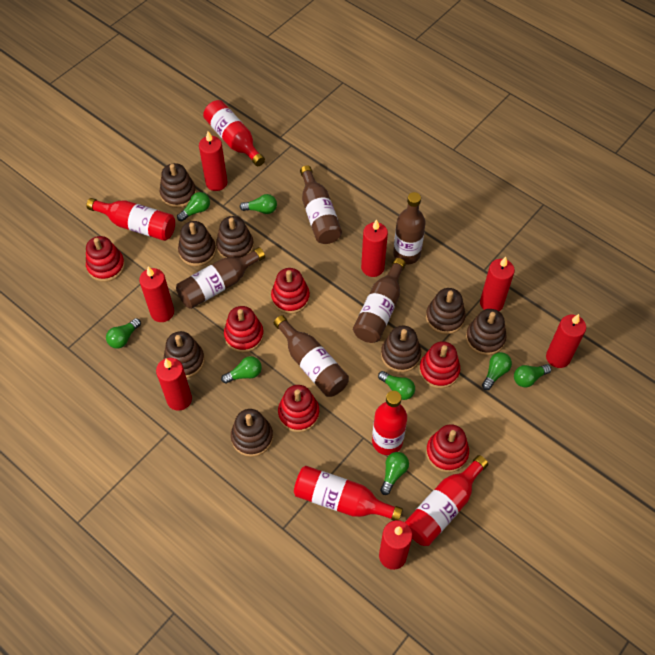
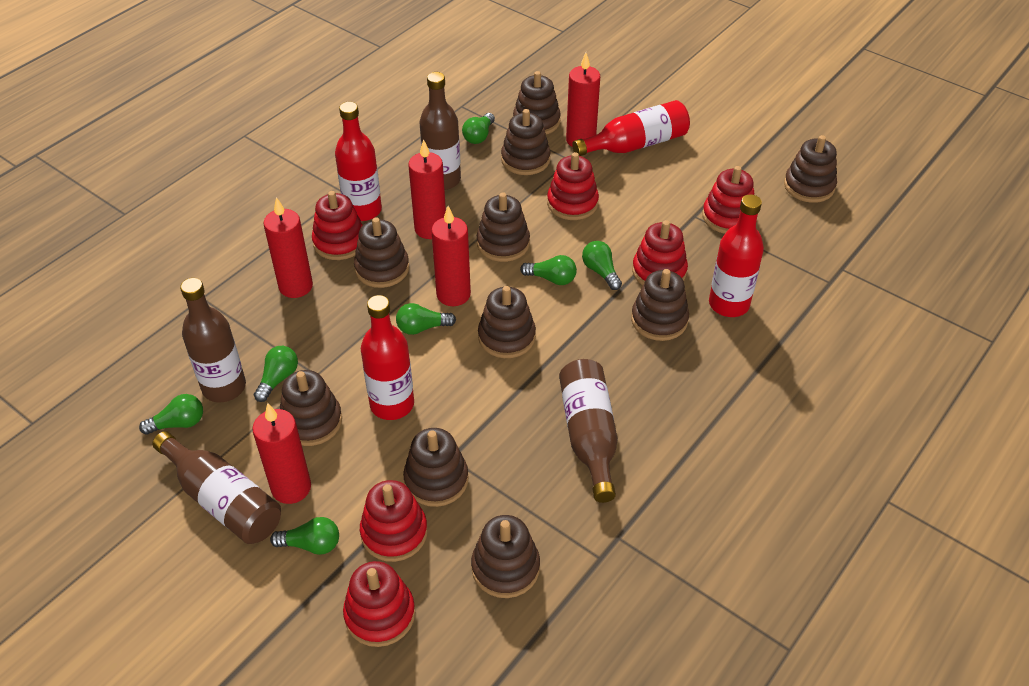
brown bottle: [176,247,265,309] [274,315,349,397] [300,165,342,244] [353,258,406,343] [393,192,426,265] = 5 -> [152,431,281,544] [180,278,246,402] [419,72,461,190] [559,359,618,503] = 4
brown stacking toy: [160,163,196,208] [164,331,205,378] [178,221,216,266] [216,216,254,258] [231,409,273,457] [381,325,421,372] [426,288,466,334] [466,309,506,355] = 8 -> [280,370,342,446] [354,218,409,288] [403,428,469,507] [471,515,540,598] [477,192,530,262] [478,286,536,358] [501,109,550,175] [513,71,561,135] [631,269,689,341] [784,135,837,203] = 10
green light bulb: [106,318,141,348] [177,192,210,222] [221,356,262,384] [240,194,277,214] [378,371,415,400] [380,452,409,495] [482,352,512,390] [514,364,551,387] = 8 -> [139,394,203,435] [254,346,298,402] [270,517,339,555] [396,303,456,335] [462,113,495,144] [520,255,577,285] [582,241,622,290] = 7
red bottle: [86,198,175,241] [203,100,265,166] [294,466,403,521] [372,391,407,455] [405,455,488,546] = 5 -> [335,102,382,221] [361,295,414,420] [572,100,690,156] [709,194,764,317] = 4
red candle: [139,266,174,322] [156,358,192,411] [199,131,228,191] [361,219,388,277] [379,520,412,570] [480,257,515,311] [546,314,586,368] = 7 -> [252,403,311,504] [263,197,313,298] [408,139,446,239] [431,206,471,306] [566,53,600,147] = 5

